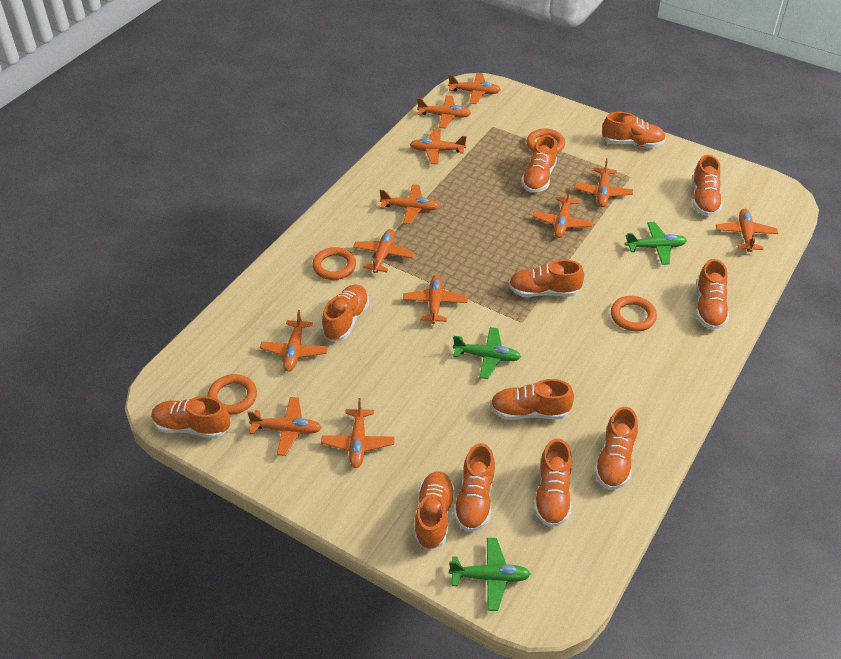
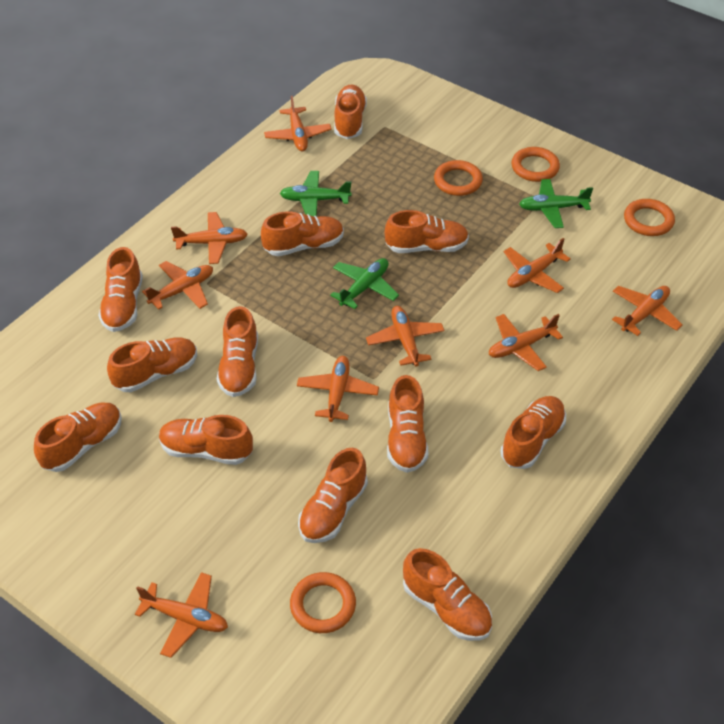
orange plane: [247,397,322,456] [260,310,328,372] [321,398,394,468] [353,229,415,273] [379,184,439,224] [403,275,468,324] [410,129,467,164] [417,95,471,129] [448,73,501,104] [533,187,593,238] [574,158,633,207] [716,209,778,252] = 12 -> [135,572,228,658] [142,261,213,310] [171,212,248,264] [264,96,332,151] [297,356,379,422] [366,306,445,366] [489,314,563,371] [504,238,571,293] [612,286,682,336] = 9

